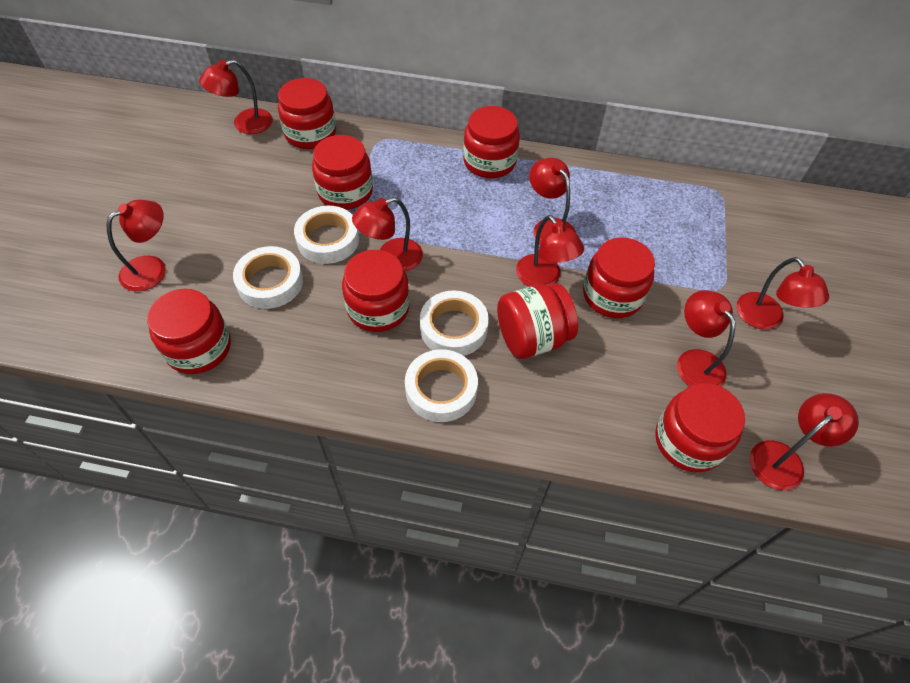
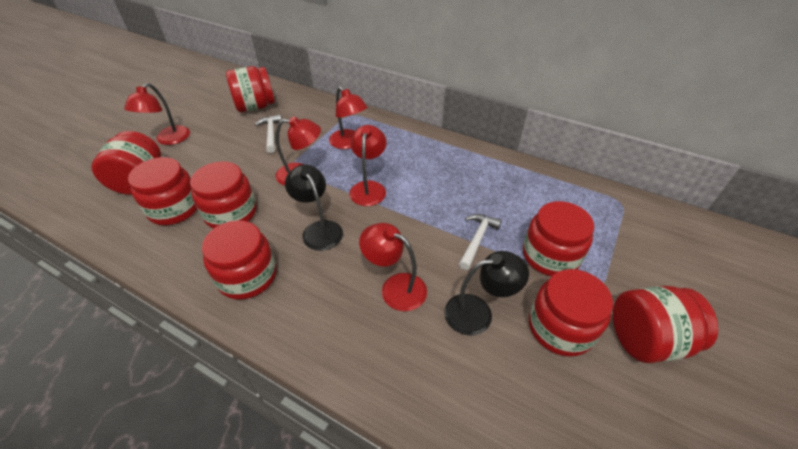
black lamp: none = 0 -> [285,164,343,251] [444,251,529,336] = 2
red lamp: [106,200,166,291] [199,60,273,134] [352,197,423,271] [516,215,584,287] [529,158,576,244] [677,290,735,386] [736,257,829,330] [750,393,859,490] = 8 -> [124,83,190,145] [275,116,321,186] [329,87,367,149] [349,125,387,206] [359,223,427,311] = 5
white hammer: none = 0 -> [255,115,282,153] [459,214,502,270] = 2
white tape: [233,246,303,309] [294,206,359,264] [405,349,478,422] [420,290,489,356] = 4 -> none = 0

